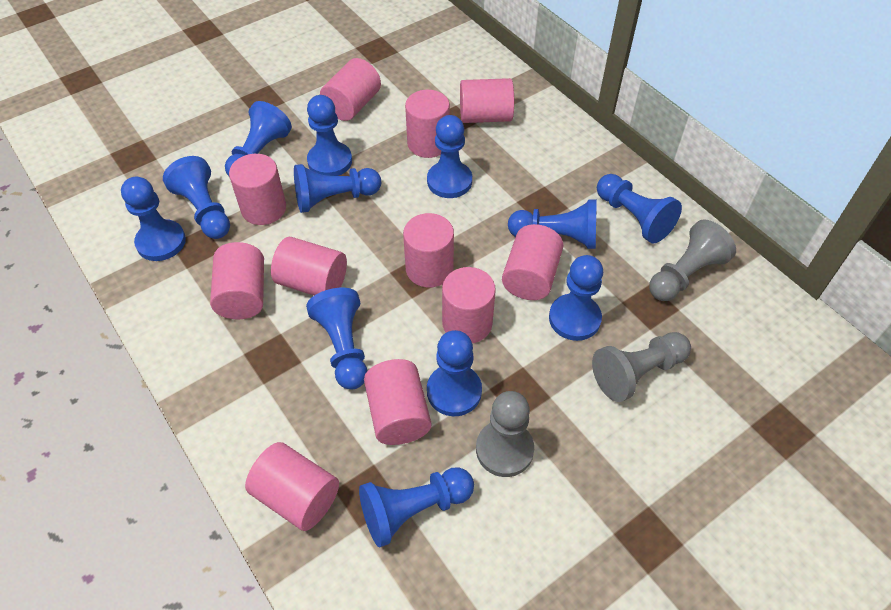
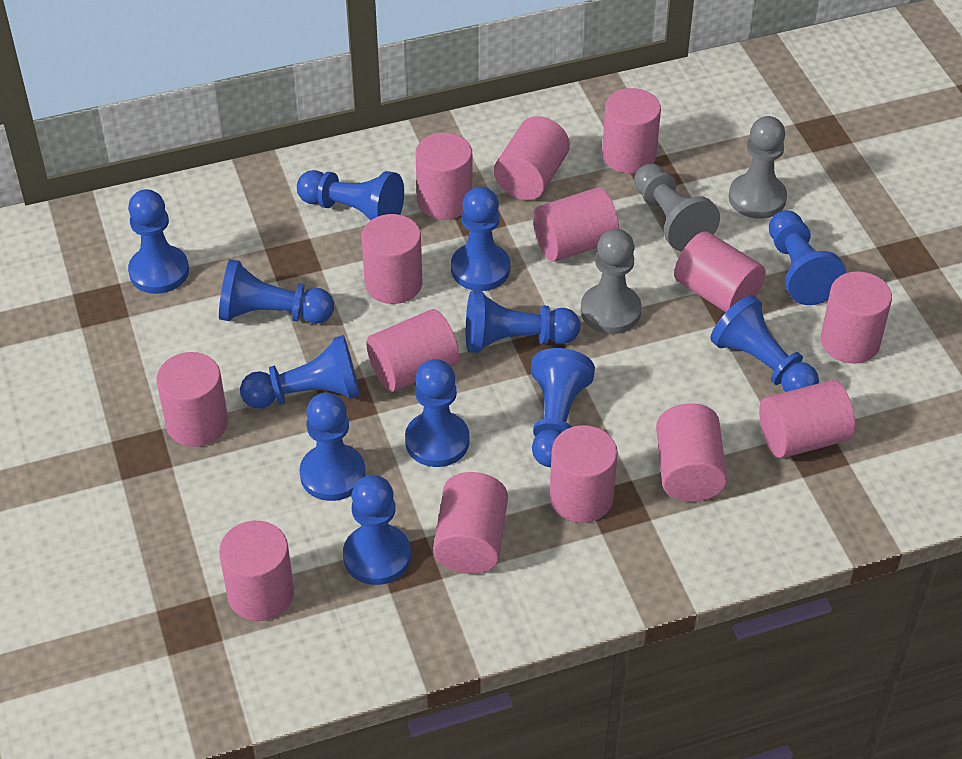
pink cylinder: [210,242,264,319] [229,154,286,225] [245,442,339,531] [271,237,347,296] [320,58,381,121] [364,359,431,445] [403,213,454,288] [405,90,450,158] [442,267,496,343] [460,78,514,123] [502,224,563,300] = 11 -> [157,352,228,447] [219,521,294,621] [362,214,423,304] [366,309,459,392] [415,132,473,219] [433,472,508,574] [494,116,570,200] [533,188,619,262] [550,425,618,523] [602,88,661,173] [656,403,727,502] [674,231,766,312] [759,380,855,458] [821,271,892,364] = 14

